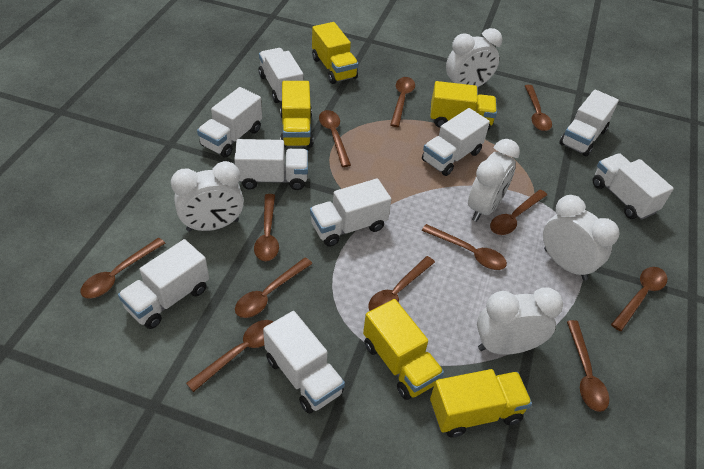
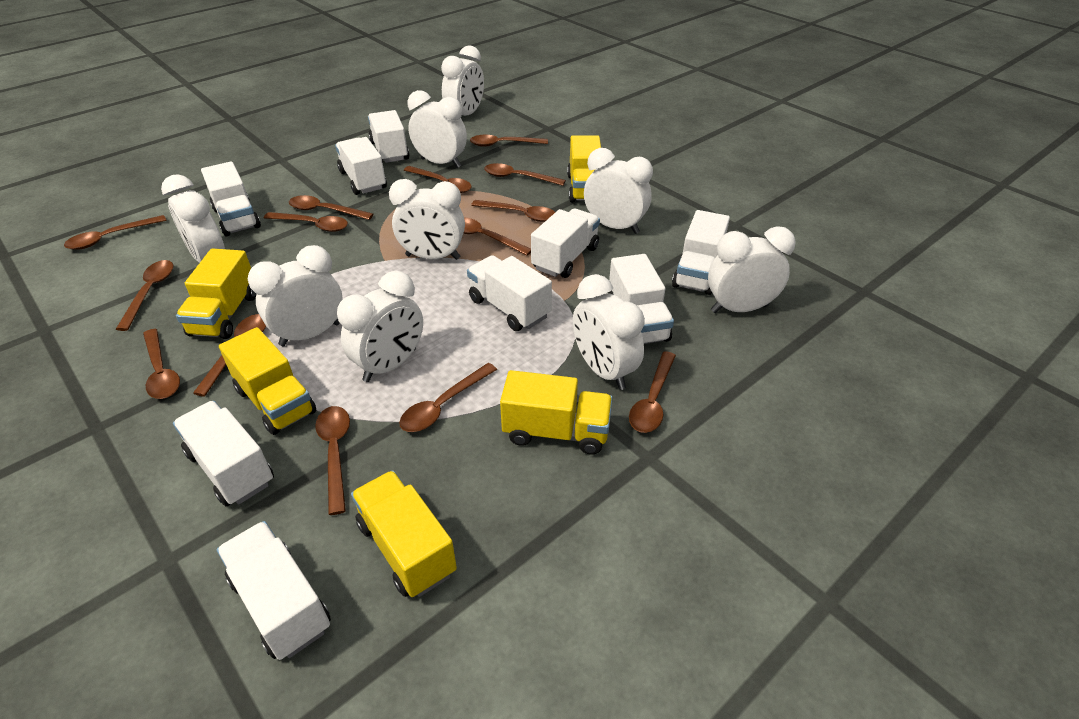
brown spoon: [80,237,165,299] [186,320,273,392] [235,257,313,318] [254,194,279,261] [319,110,351,167] [368,256,435,311] [390,77,415,127] [422,224,507,270] [490,189,547,235] [525,85,552,131] [567,320,609,412] [611,267,667,331] = 12 -> [64,215,167,250] [116,260,174,331] [143,329,180,399] [193,314,266,397] [264,212,348,232] [289,195,373,220] [315,406,350,515] [399,363,497,432] [404,166,472,193] [463,217,531,255] [470,135,548,147] [471,200,555,222] [484,163,566,186] [629,351,676,433] = 14
white clock: [171,161,244,232] [446,28,502,87] [468,139,520,222] [477,287,563,355] [543,195,620,280] = 5 -> [161,174,225,263] [248,245,343,346] [337,271,423,382] [389,179,465,260] [408,90,467,168] [441,45,484,116] [573,274,645,390] [584,148,653,234] [708,226,796,313] = 9

